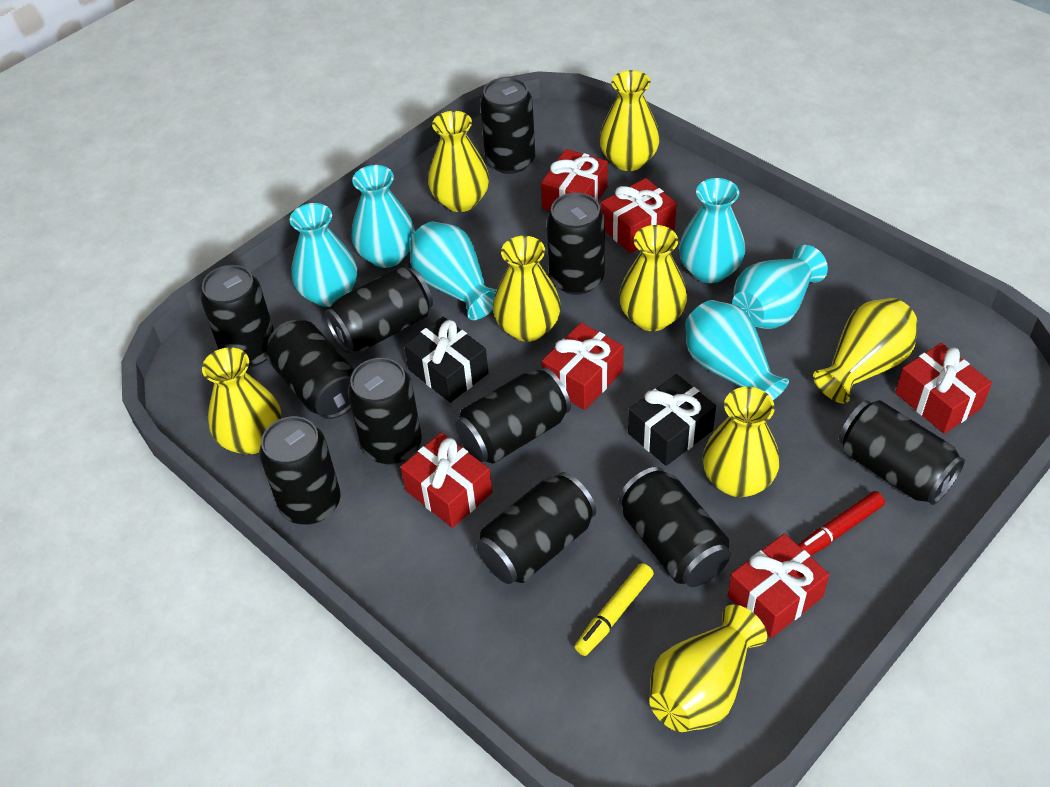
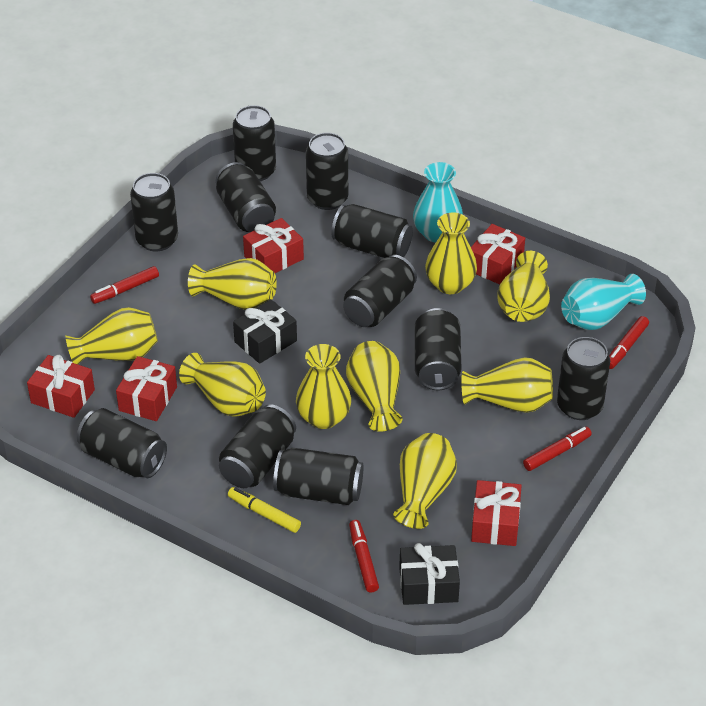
red gift: [401,433,492,528] [541,149,608,211] [542,323,624,410] [601,178,677,253] [728,534,830,638] [895,343,992,434] = 6 -> [27,355,95,418] [116,356,177,421] [243,218,304,273] [471,224,525,284] [471,480,522,546] = 5
red marker: [798,491,885,556] = 1 -> [90,266,159,304] [349,520,379,593] [523,427,592,471] [609,316,649,369] = 4
turquoise vase: [290,203,357,307] [351,165,415,268] [410,222,497,320] [679,178,745,283] [685,300,789,401] [732,245,828,329] = 6 -> [413,162,463,243] [561,274,646,330] = 2
yellow vase: [202,347,281,455] [428,111,489,212] [493,236,561,342] [599,70,660,171] [619,225,687,331] [649,604,767,732] [703,387,780,497] [813,298,917,404] = 8 -> [65,307,158,364] [179,353,266,417] [188,258,277,310] [296,344,351,429] [346,341,402,432] [393,433,457,529] [425,212,477,294] [461,357,553,413] [497,251,550,322] = 9

